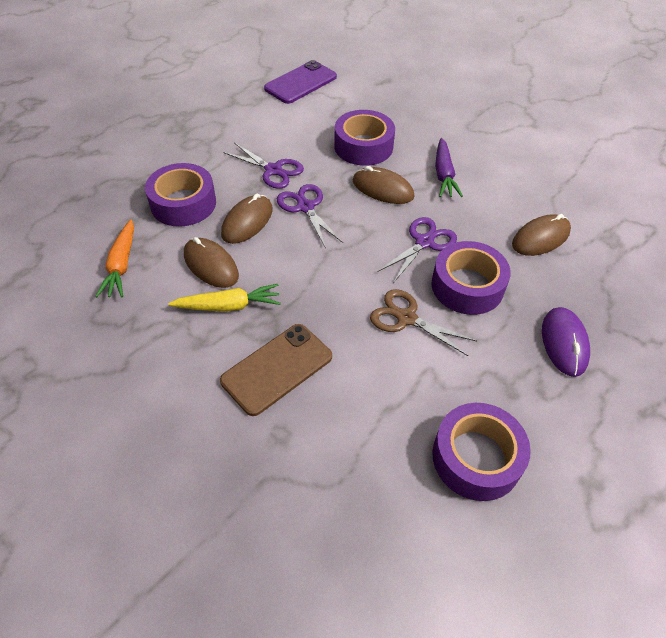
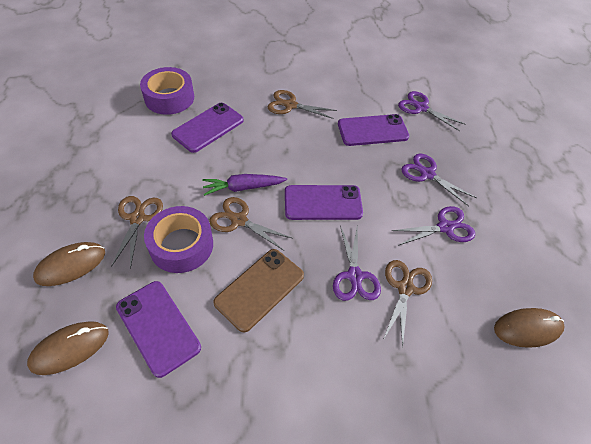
brown mouse: [184,237,239,288] [221,193,273,244] [353,166,414,204] [512,214,571,256] = 4 -> [27,321,109,375] [33,242,105,286] [494,308,565,348] = 3
brown scissors: [370,289,477,356] = 1 -> [111,196,163,269] [209,197,293,251] [267,90,337,119] [383,260,432,348] = 4
orange carrot: [95,220,134,297] = 1 -> none = 0
purple mouse: [542,307,590,377] = 1 -> none = 0
purple phone: [264,60,337,104] = 1 -> [116,281,201,378] [171,103,244,153] [285,185,363,220] [338,114,409,146] = 4
purple scissors: [223,143,304,189] [277,184,343,249] [377,217,457,283] = 3 -> [333,226,381,301] [391,206,475,246] [398,91,466,131] [401,153,477,206] = 4
purple tape: [145,163,216,227] [334,110,395,166] [431,241,511,315] [432,403,531,501] = 4 -> [140,67,194,115] [144,206,213,273] = 2
yellow carrot: [168,284,281,312] = 1 -> none = 0

